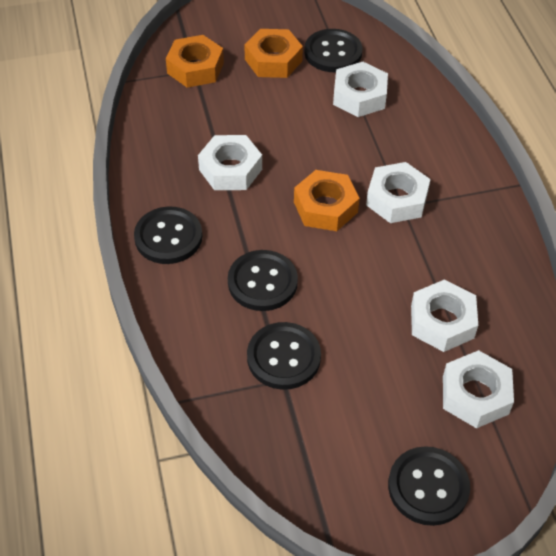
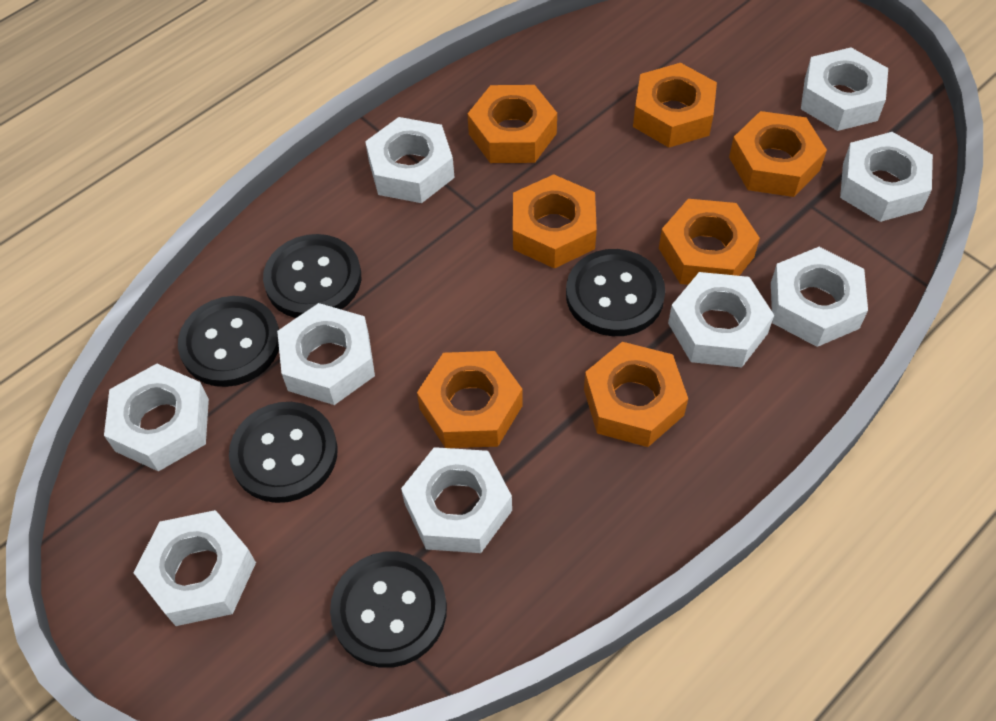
orange nut: [166,35,224,88] [244,29,303,78] [294,170,360,231] = 3 -> [417,351,523,448] [467,85,557,163] [513,174,597,269] [584,342,688,447] [633,63,717,148] [659,199,760,285] [729,111,827,197] = 7
white nut: [198,135,262,190] [333,62,388,117] [366,162,430,223] [411,280,478,352] [443,350,514,428] = 5 -> [104,364,209,472] [133,510,256,626] [277,303,375,405] [365,117,455,203] [401,447,512,553] [668,272,774,368] [771,247,868,347] [801,47,888,131] [840,132,933,222] = 9

